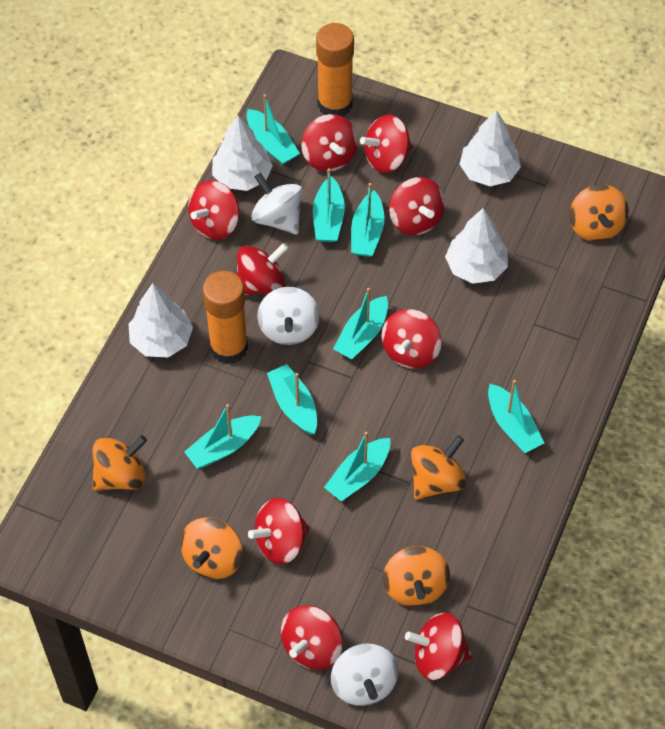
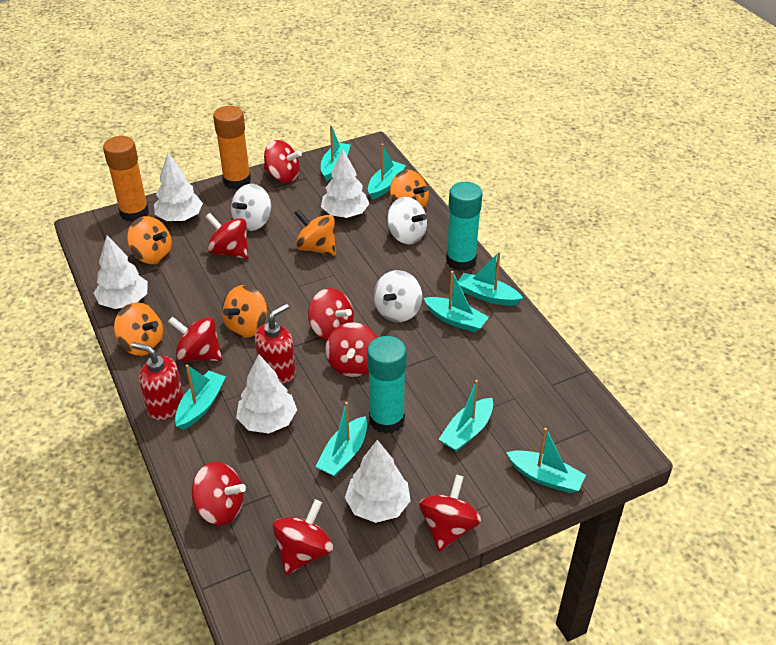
red soap dispenser: none = 0 -> [131,342,184,420] [255,303,296,384] = 2
red spinning top: [188,181,240,240] [237,243,288,295] [248,498,310,565] [281,605,343,670] [301,114,358,172] [360,115,413,173] [381,309,442,369] [389,177,445,235] [405,613,472,680] = 9 -> [168,316,222,362] [192,462,246,525] [206,213,248,259] [263,140,302,183] [272,499,333,575] [308,288,354,340] [325,322,377,377] [419,475,481,552] = 8
turquoise glue stick: none = 0 -> [367,336,407,434] [446,182,483,271] = 2
white tree: [129,283,193,358] [212,115,273,191] [445,208,508,284] [459,110,521,186] = 4 -> [94,235,148,309] [154,153,203,221] [236,355,297,433] [321,149,369,218] [345,440,411,523] = 5

